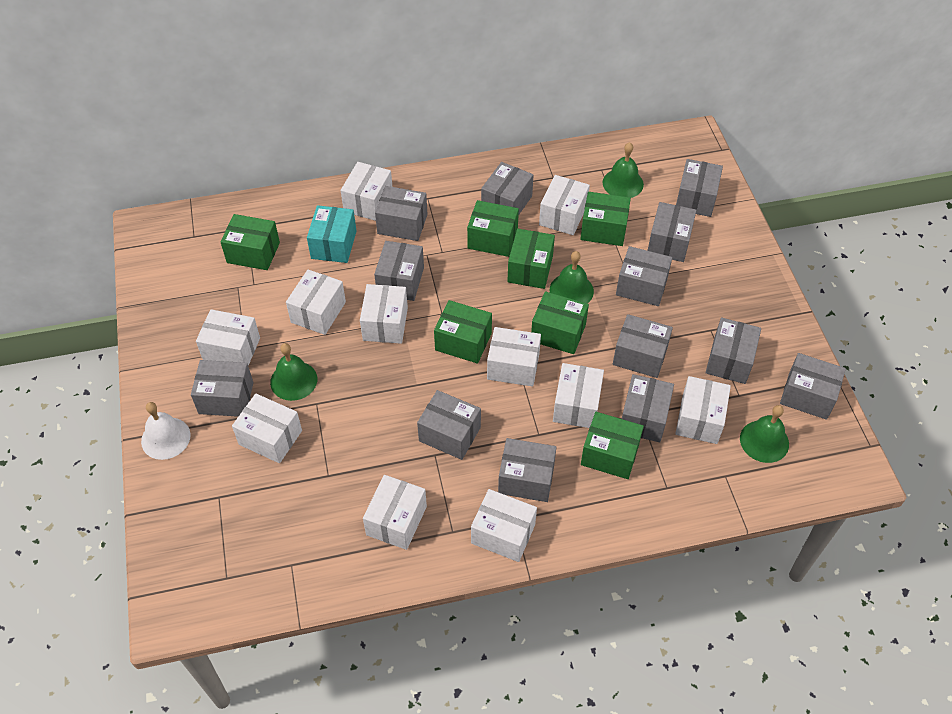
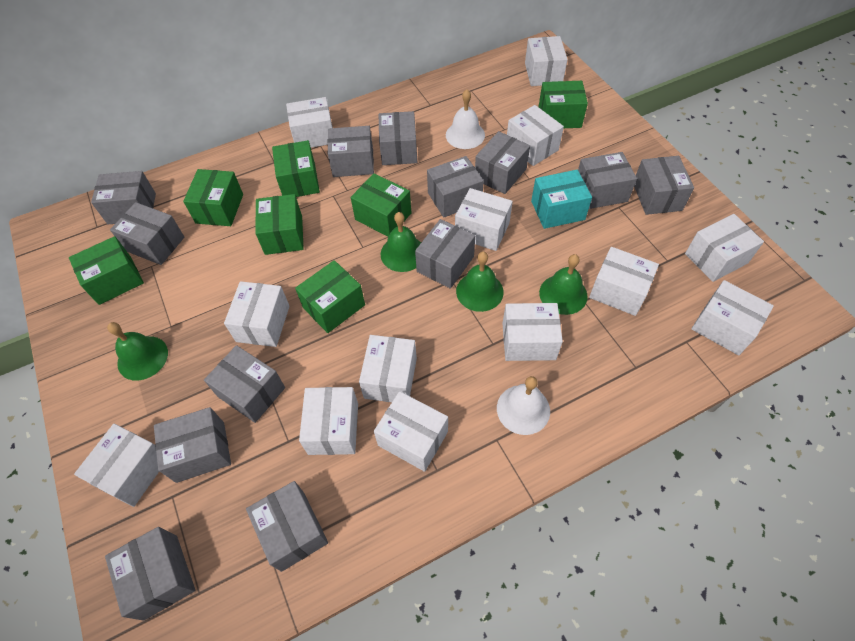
white bell: [141,402,191,460] = 1 -> [446,89,485,149] [497,376,550,435] = 2
white box: [196,309,260,366] [232,393,302,463] [286,269,346,335] [341,162,392,221] [360,284,408,344] [363,475,427,550] [471,489,537,562] [487,327,541,387] [539,175,590,235] [553,363,604,428] [675,376,731,444] = 11 -> [74,424,159,507] [224,281,290,347] [286,97,333,148] [299,387,358,455] [359,335,417,402] [374,391,448,472] [455,188,513,251] [502,303,563,361] [507,105,564,166] [525,36,568,86] [589,247,659,316] [685,214,764,282] [691,280,774,355] = 13

